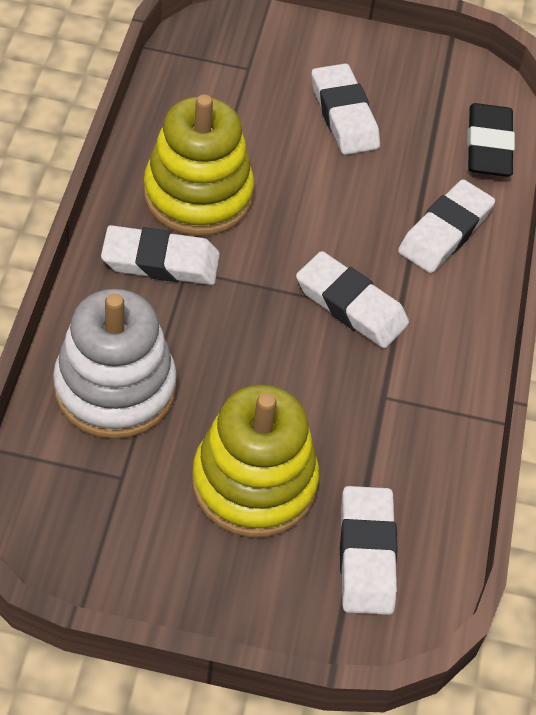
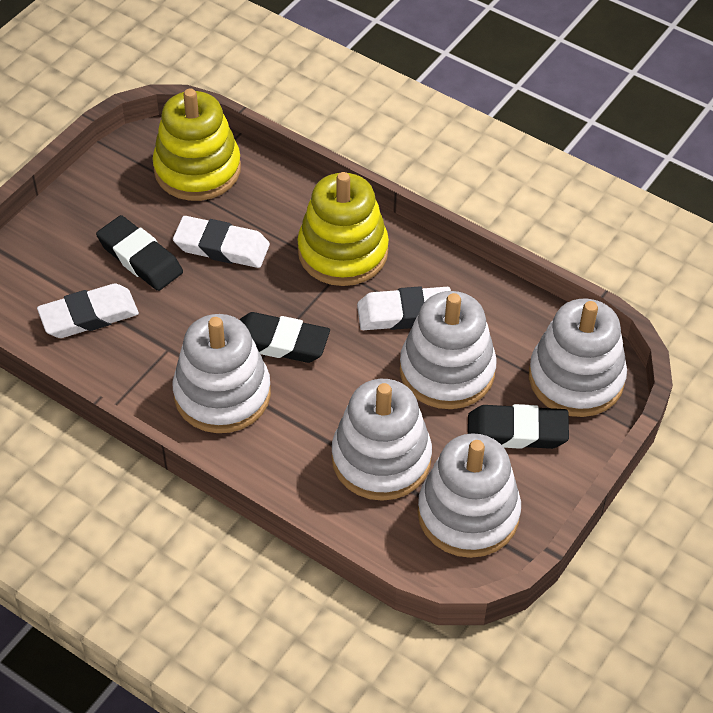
black eraser: [467,103,515,177] = 1 -> [96,215,183,291] [240,312,330,363] [468,404,569,449] = 3
white eraser: [101,225,220,285] [296,251,409,349] [311,63,380,155] [340,486,398,615] [398,179,495,273] = 5 -> [37,283,139,338] [173,216,270,268] [357,286,451,330] = 3
white stacking toy: [53,289,177,439] = 1 -> [173,314,271,433] [332,379,432,501] [400,291,497,409] [417,433,521,558] [529,299,627,417] = 5

